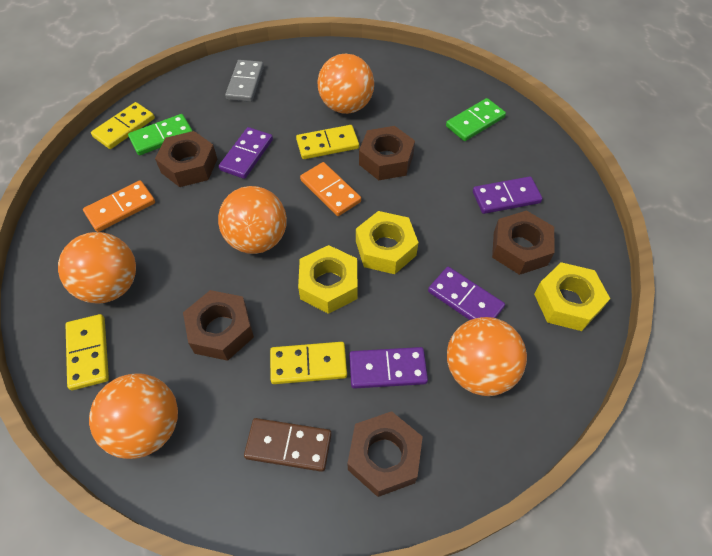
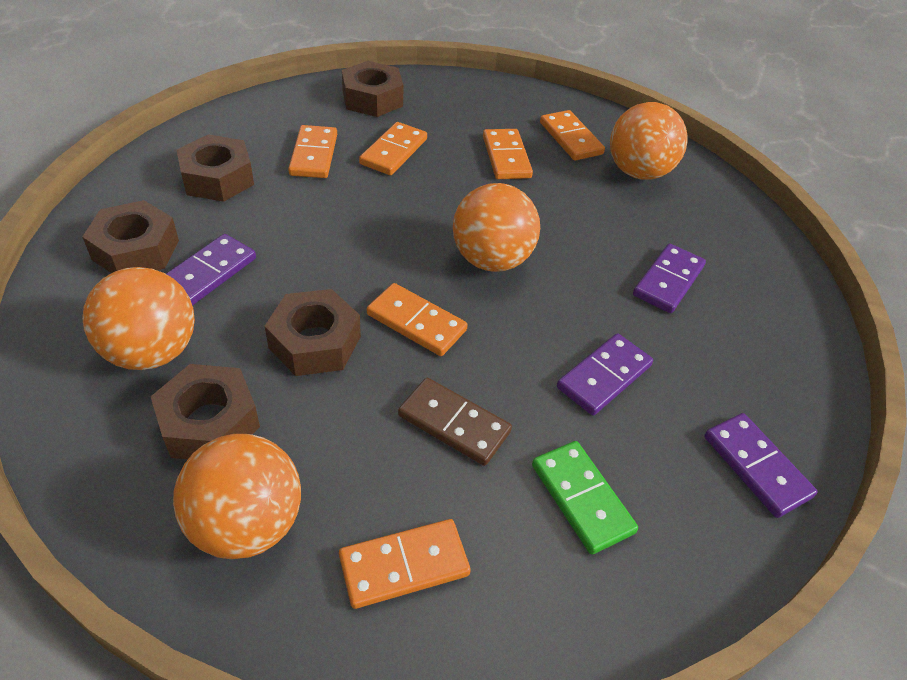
green domino: [128,114,193,155] [446,98,506,141] = 2 -> [532,441,638,555] = 1
grey domino: [225,60,264,102] = 1 -> none = 0
orange ball: [58,232,136,304] [89,373,178,459] [218,186,287,254] [317,53,374,114] [447,317,527,396] = 5 -> [82,267,195,370] [173,434,301,559] [453,183,540,272] [610,102,687,180] = 4
orange domino: [83,180,155,232] [300,162,361,216] = 2 -> [288,125,337,178] [339,519,471,609] [359,122,427,175] [367,283,468,356] [483,129,533,179] [540,110,605,161] = 6
yellow domino: [65,314,109,390] [91,102,155,149] [270,342,347,384] [296,125,359,159] = 4 -> none = 0
yellow nut: [298,245,357,314] [356,211,419,274] [534,262,610,331] = 3 -> none = 0

